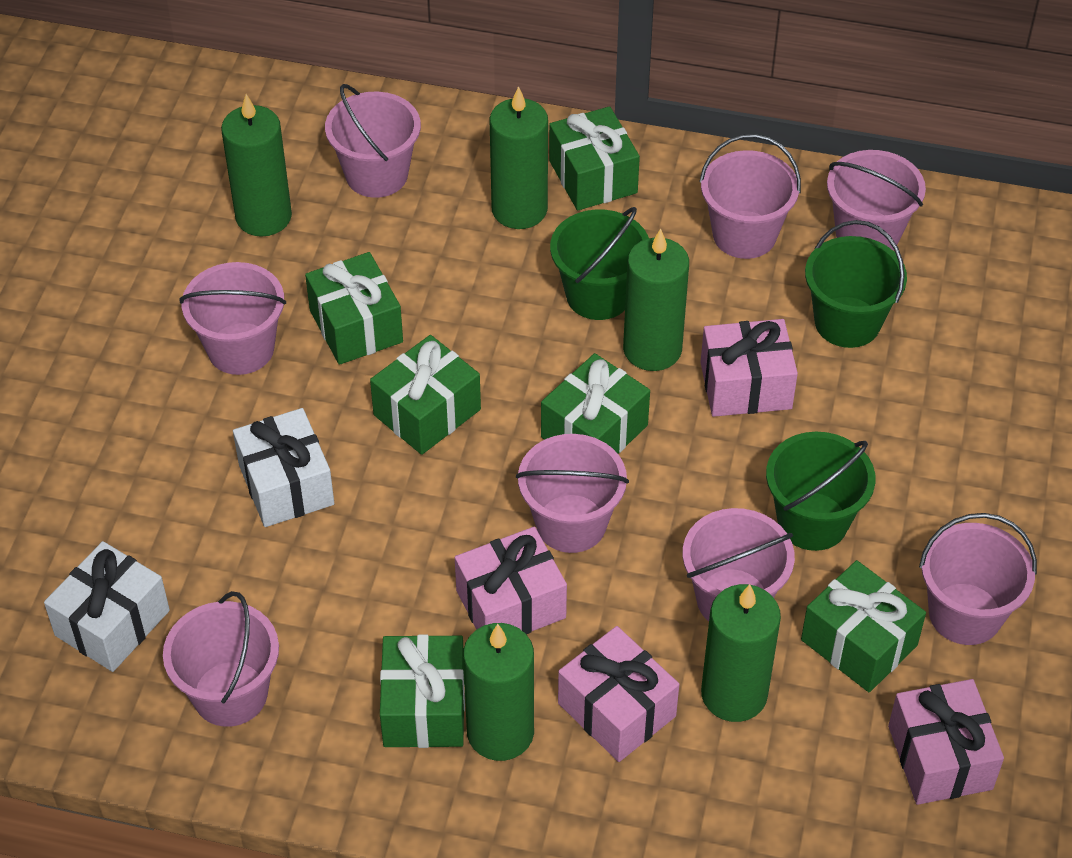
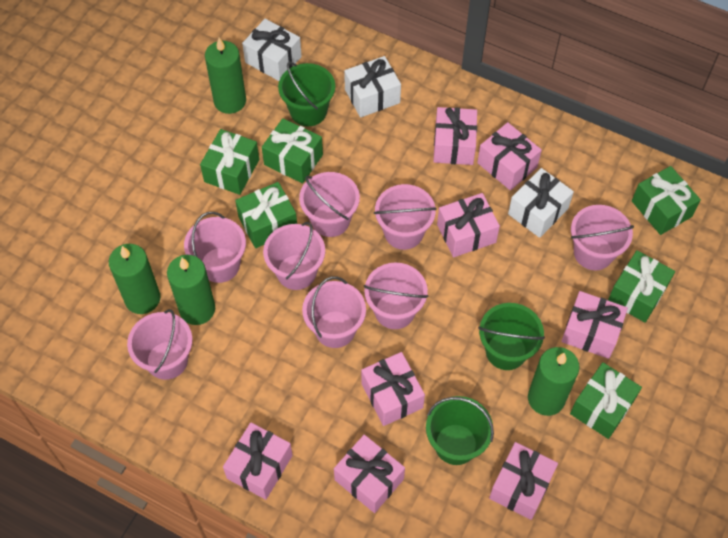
green candle: [221,94,292,237] [463,623,534,761] [489,86,548,229] [623,228,689,371] [701,584,781,722] = 5 -> [109,244,161,314] [167,255,215,325] [205,38,246,114] [528,347,579,416] = 4
pink gift: [455,527,567,634] [558,626,679,762] [700,319,798,417] [888,679,1004,805] = 4 -> [223,423,293,500] [334,435,405,513] [361,352,425,426] [433,107,477,165] [437,193,500,257] [477,122,542,191] [489,442,558,520] [561,291,628,359] = 8
white gift: [44,541,170,672] [233,408,334,527] = 2 -> [242,19,302,81] [344,56,401,118] [508,168,574,238] = 3

